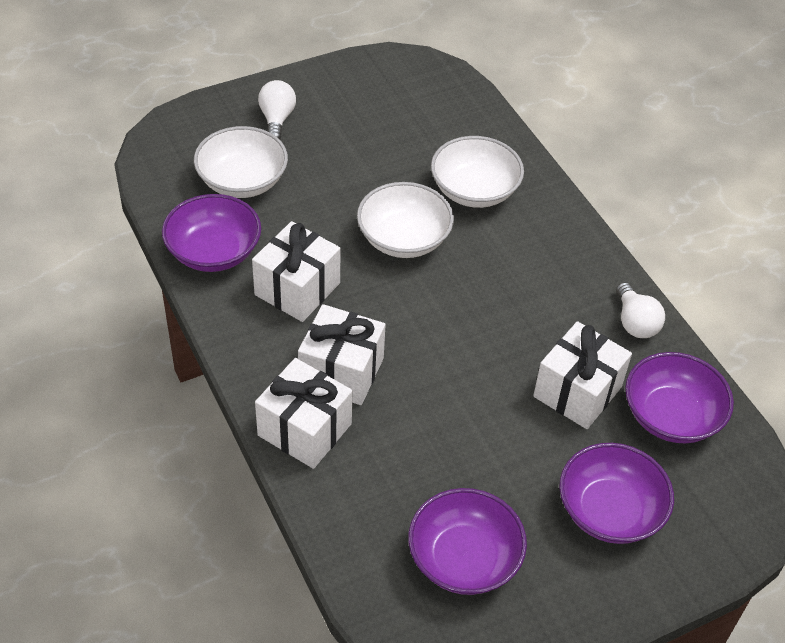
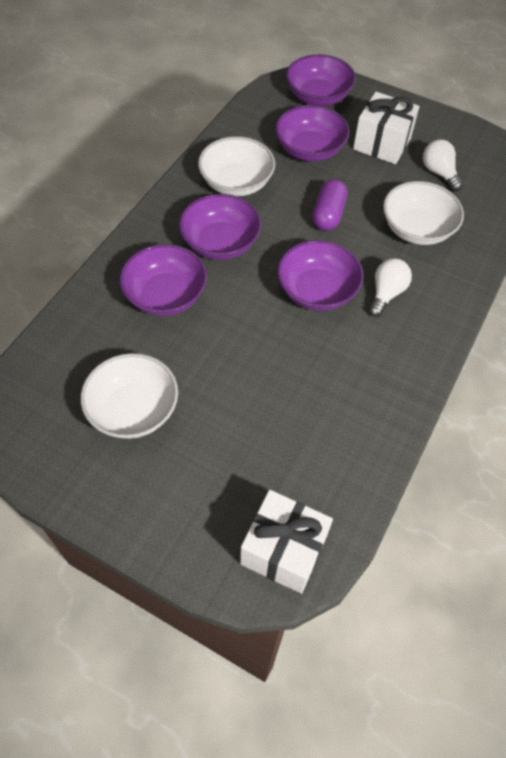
purple bowl: [162,194,261,272] [408,488,527,595] [559,443,674,544] [625,352,734,443] = 4 -> [120,244,207,316] [179,194,262,260] [276,105,350,161] [278,240,364,311] [286,54,356,106] = 5
purple capsule: none = 0 -> [313,179,348,231] = 1
white gift: [252,221,341,322] [255,358,353,469] [298,304,386,405] [533,321,632,429] = 4 -> [240,490,333,594] [353,92,420,164] = 2

